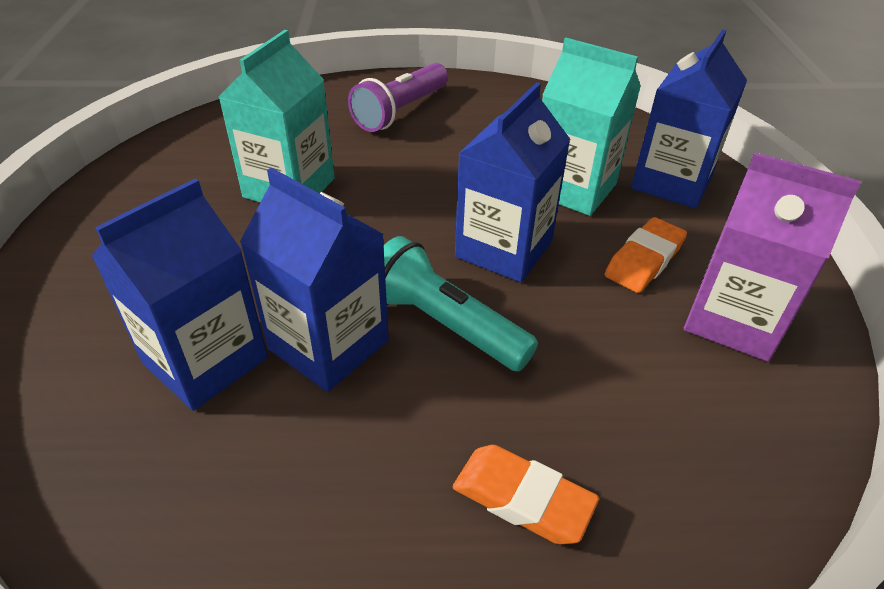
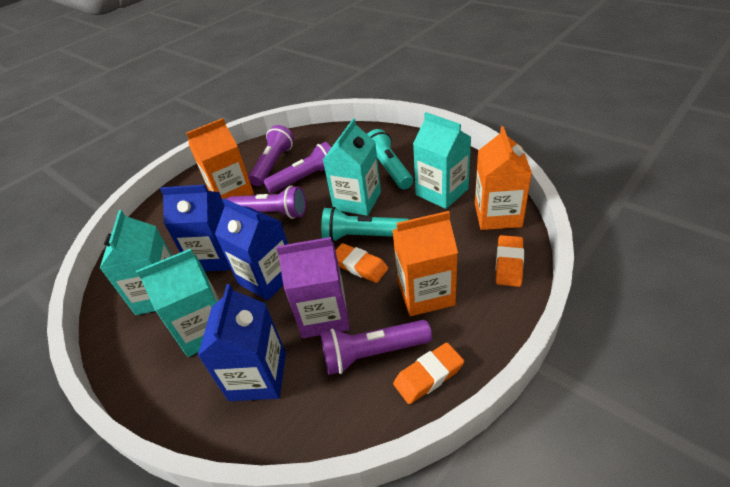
blue carton: [92,178,268,411] [240,167,389,392] [455,82,571,283] [631,29,747,208] = 4 -> [160,185,231,271] [198,284,286,401] [215,198,288,300] = 3
orange carton: none = 0 -> [186,118,254,199] [393,211,458,316] [475,126,532,230] = 3
orange eraser: [453,445,599,544] [605,217,687,293] = 2 -> [336,243,388,283] [393,343,464,404] [495,235,524,287] = 3
purple flashlight: [348,63,448,132] = 1 -> [227,186,306,219] [248,125,294,186] [264,142,331,193] [320,320,432,375] = 4
turquoise carton: [219,30,335,202] [542,38,641,216] = 2 -> [100,210,172,315] [136,249,219,357] [323,118,381,216] [413,112,471,209] = 4
turquoise flashlight: [383,236,538,371] = 1 -> [321,207,409,242] [367,129,413,189] = 2

